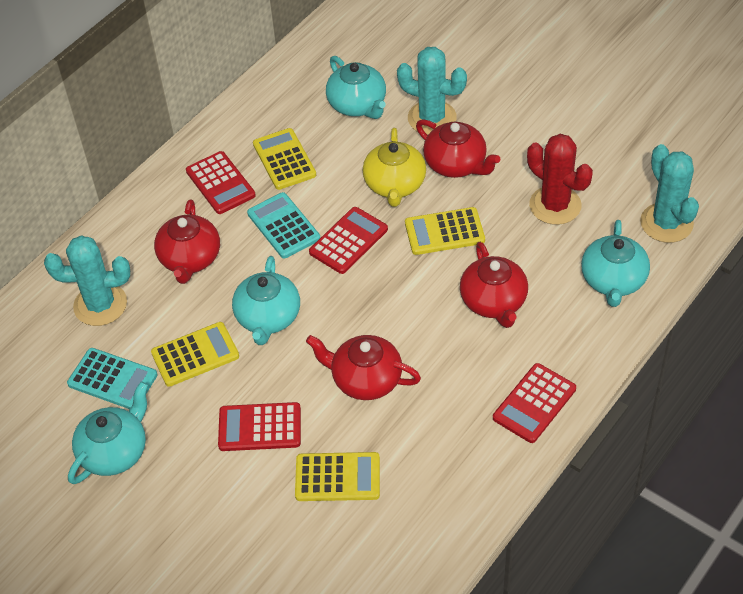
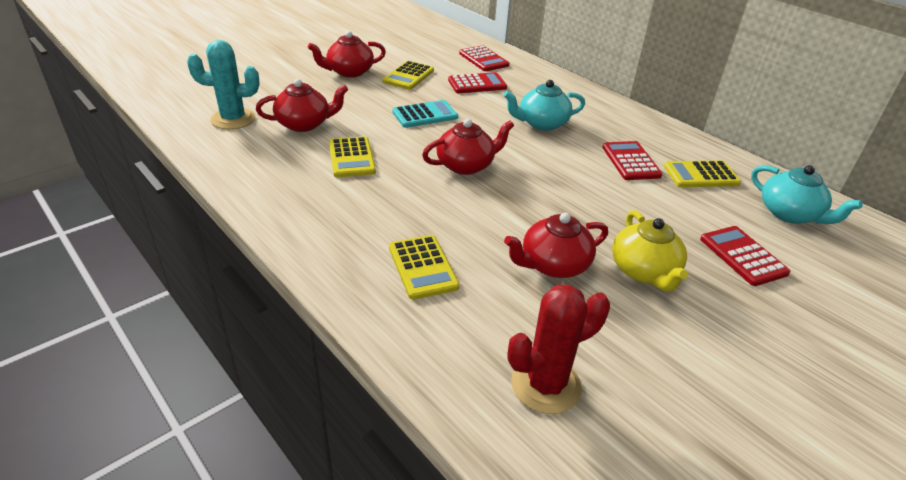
turquoise cactus: [44,235,130,326] [397,47,467,135] [640,144,699,243] = 3 -> [187,40,260,129] = 1
turquoise calculator: [67,348,157,409] [247,192,320,259] = 2 -> [392,100,458,128] = 1
turquoise teapot: [68,381,148,484] [232,256,300,345] [326,56,386,119] [581,220,650,307] = 4 -> [503,80,585,131] [751,165,863,224] = 2

